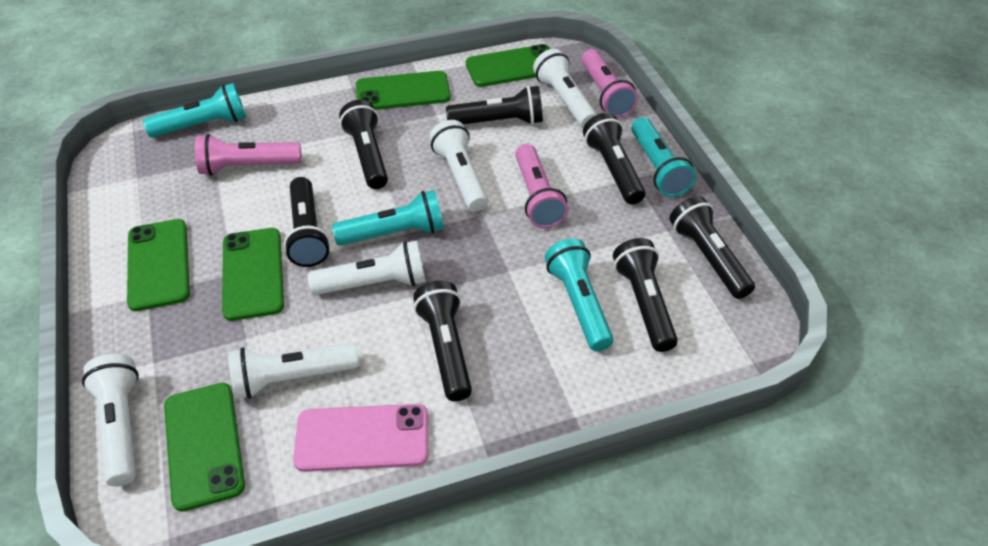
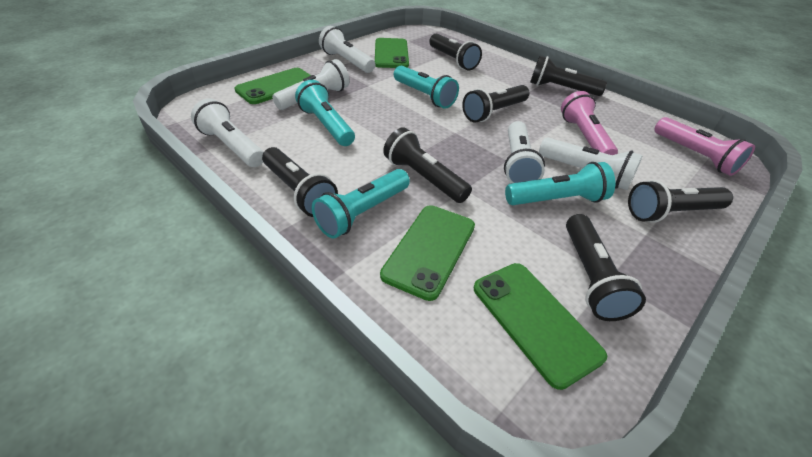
green phone: [127,219,190,311] [164,383,245,512] [222,228,284,321] [356,71,451,110] [466,44,551,87] = 5 -> [234,68,311,104] [375,38,409,68] [380,205,475,301] [474,263,607,390] = 4
pink flashlight: [195,134,302,176] [515,144,568,228] [581,49,638,118] = 3 -> [561,91,618,155] [654,117,755,176] = 2
pink phone: [293,404,428,472] = 1 -> none = 0

